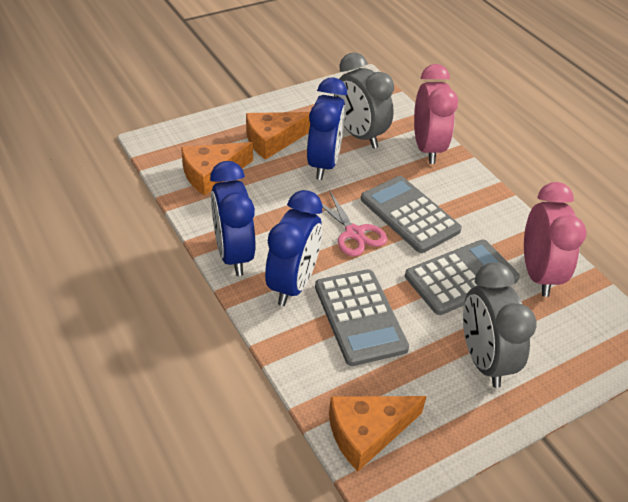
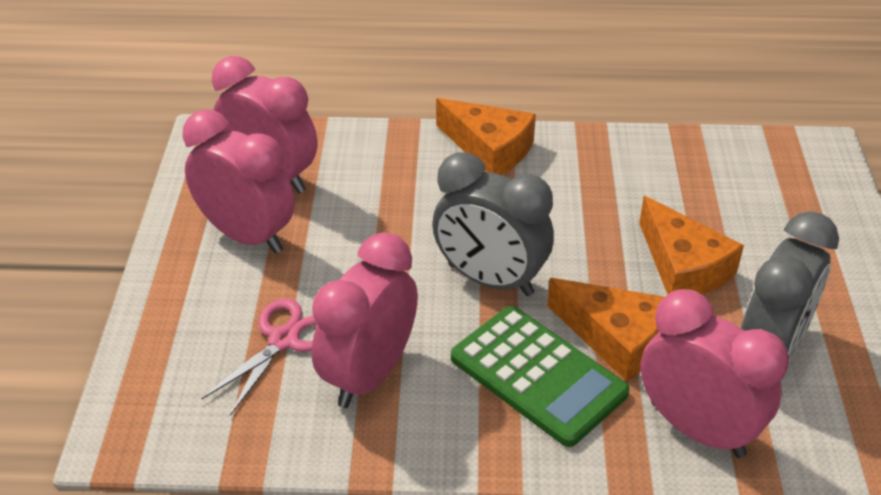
blue clock: [210,161,255,276] [265,190,322,306] [307,77,347,180] = 3 -> none = 0
green calculator: none = 0 -> [451,306,630,447] = 1
grey calculator: [315,269,409,366] [361,176,462,253] [405,240,520,315] = 3 -> none = 0
pink clock: [414,64,458,164] [524,182,587,297] = 2 -> [182,110,295,254] [212,56,317,193] [312,232,418,408] [640,289,789,458] = 4

